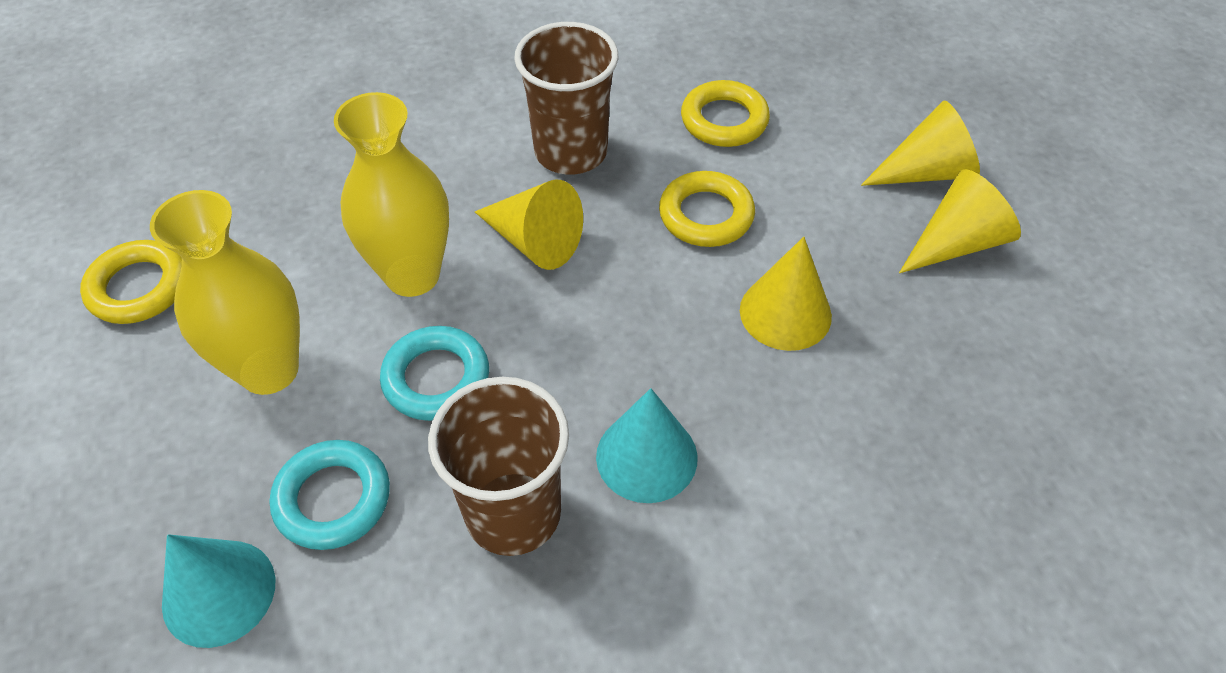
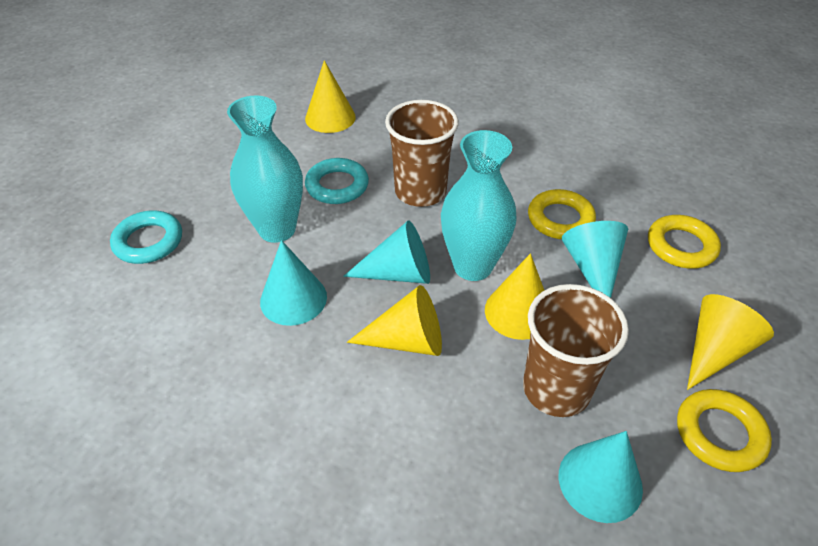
turquoise cone: [162,534,275,648] [596,388,698,503] = 2 -> [260,240,327,326] [343,220,430,284] [559,431,643,523] [562,221,628,298] = 4
turquoise vase: none = 0 -> [227,95,303,243] [441,130,517,281] = 2
yellow vase: [150,190,300,395] [334,92,449,297] = 2 -> none = 0

